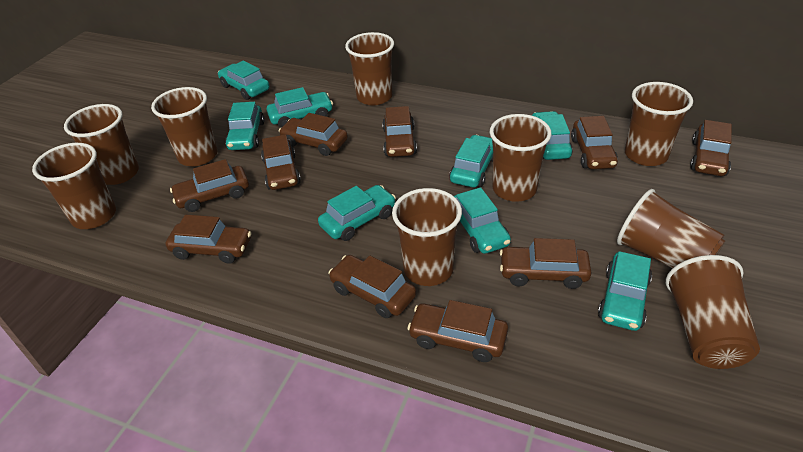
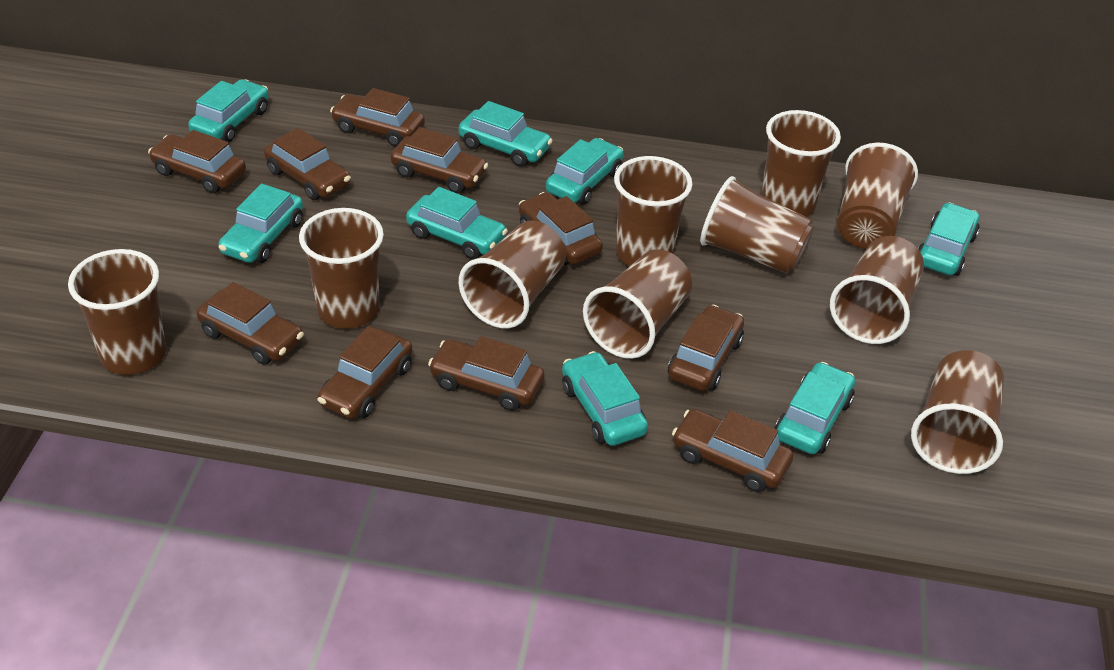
brown cup: [32,143,116,229] [64,104,139,185] [151,87,217,166] [345,32,394,105] [392,188,462,286] [490,114,551,202] [617,189,725,268] [625,82,693,166] [666,255,760,369] = 9 -> [68,249,166,375] [299,208,384,329] [459,221,566,328] [583,249,692,359] [614,156,692,266] [700,176,814,274] [761,110,841,217] [830,236,924,344] [837,143,918,249] [911,350,1004,474] = 10

